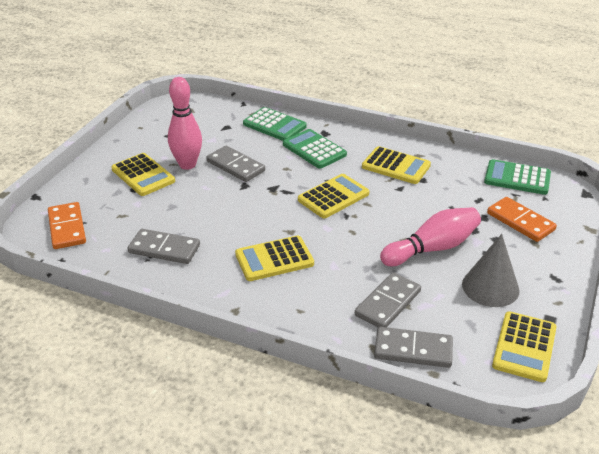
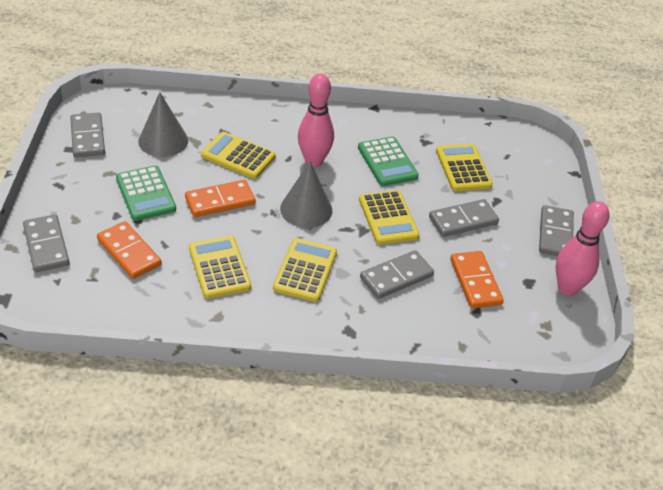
green calculator: [243,107,307,141] [283,129,347,169] [484,159,551,195] = 3 -> [116,165,176,221] [358,136,419,186] = 2
grey cone: [462,234,520,307] = 1 -> [138,92,188,157] [280,161,332,228] = 2
grey domino: [128,229,200,264] [206,146,265,182] [355,272,421,327] [374,327,453,368] = 4 -> [23,214,70,272] [70,112,105,158] [360,250,434,299] [429,199,499,237] [539,205,574,256] = 5
orange domino: [48,202,86,249] [487,197,557,242] = 2 -> [97,221,162,279] [185,180,256,217] [450,251,504,308] = 3

